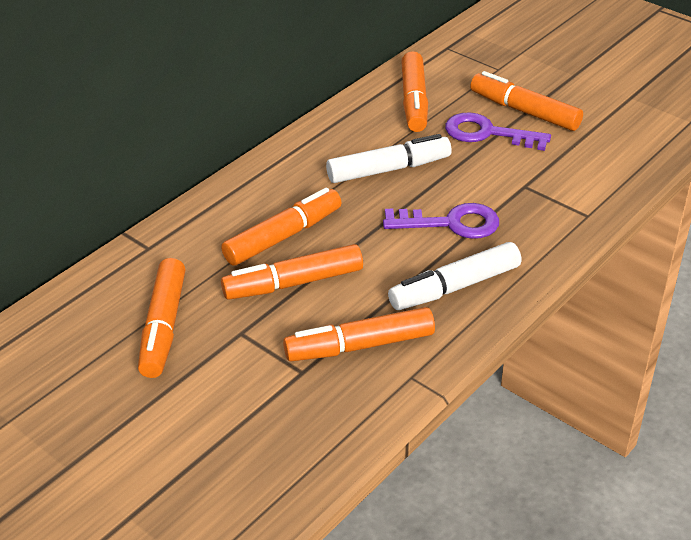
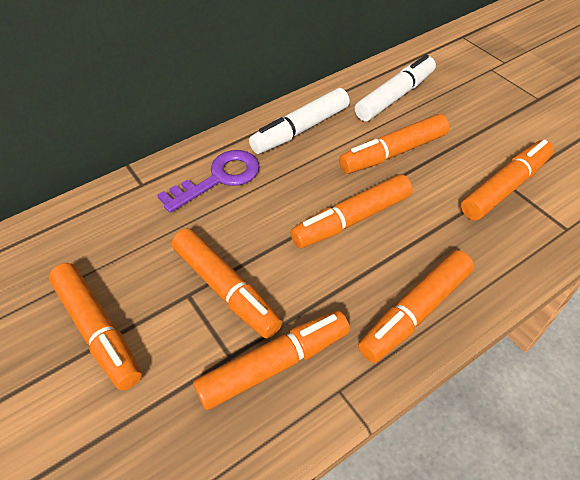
orange marker: [138,258,186,378] [221,188,341,265] [221,244,363,300] [283,307,435,361] [401,51,428,132] [470,71,583,131] = 6 -> [49,263,142,390] [172,228,282,339] [193,311,350,410] [290,174,413,249] [339,114,450,174] [358,250,474,363] [461,139,554,221] = 7
purple key: [383,203,499,239] [445,112,551,151] = 2 -> [157,150,260,213] = 1

